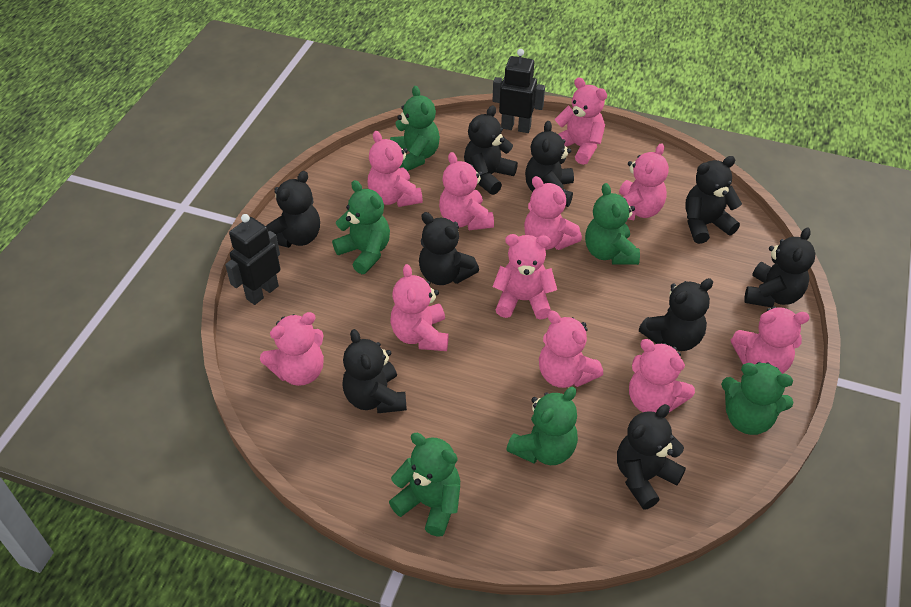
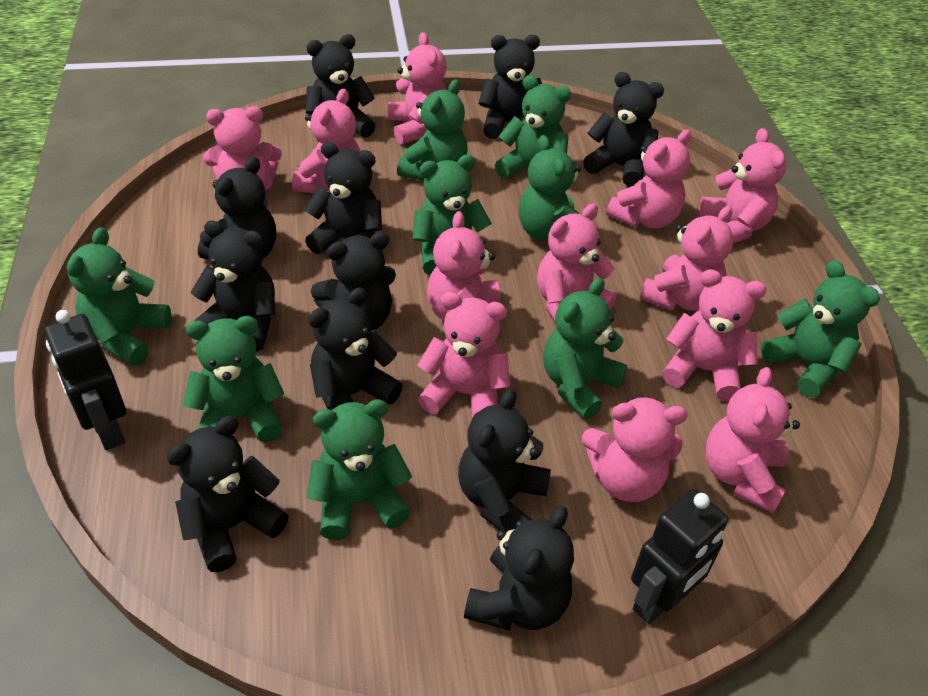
black teddy bear: [266,171,320,248] [342,329,407,413] [419,212,479,285] [464,105,518,195] [525,121,574,207] [617,404,686,509] [639,278,713,351] [685,156,742,244] [744,227,816,307] = 9 -> [167,416,288,572] [191,221,275,352] [198,156,276,260] [304,142,382,254] [306,34,376,143] [309,288,403,410] [311,232,396,332] [458,389,551,532] [464,506,574,631] [478,35,542,139] [583,72,664,187] = 11
green teddy bear: [332,180,390,274] [389,433,460,537] [390,86,440,171] [506,387,578,465] [585,183,640,265] [721,362,794,435] = 6 -> [67,227,171,366] [183,316,284,442] [307,399,412,540] [397,79,468,181] [413,154,492,275] [495,75,571,178] [519,135,581,240] [543,278,627,419] [761,260,880,398] = 9
pink teddy bear: [260,312,324,386] [368,131,423,207] [390,264,449,351] [439,152,494,230] [493,234,557,320] [524,176,582,250] [539,311,603,388] [555,78,607,165] [619,143,669,220] [629,339,695,412] [731,306,810,374] = 11 -> [203,106,282,190] [292,89,361,193] [388,32,447,144] [417,292,510,418] [427,211,500,320] [537,204,616,321] [582,395,687,502] [606,129,691,228] [640,206,733,311] [662,269,767,401] [699,128,786,243] [706,367,800,514] = 12

